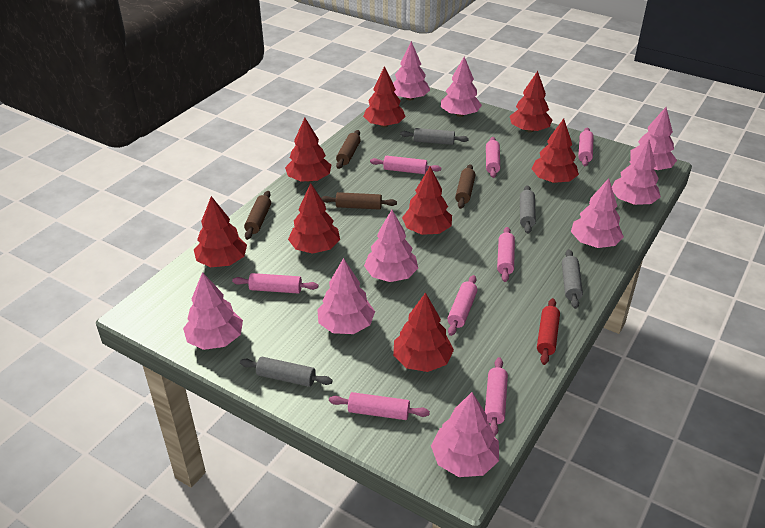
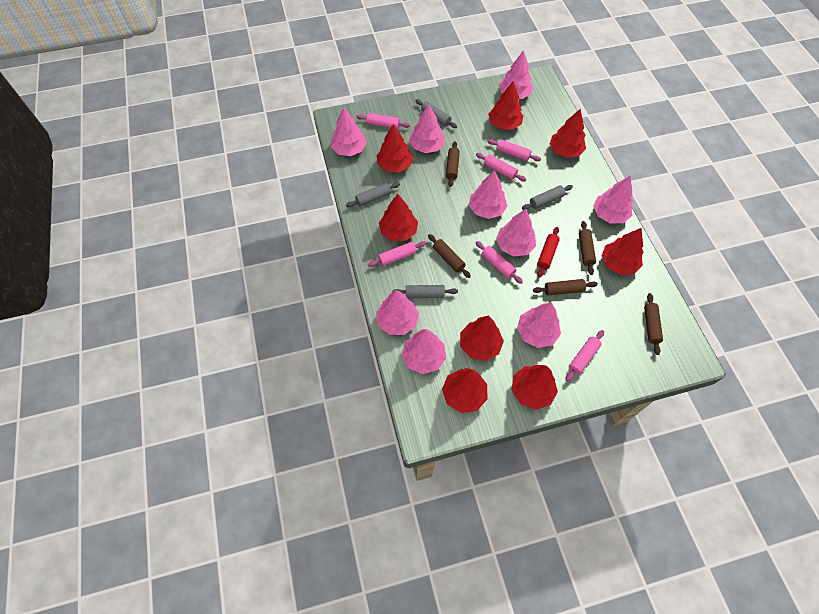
brown rolling pin: [244,191,271,240] [321,192,397,210] [336,130,361,169] [455,164,475,209] = 4 -> [428,234,471,278] [446,141,460,187] [533,279,598,296] [579,221,596,275] [644,293,663,355] = 5
pink rolling pin: [232,273,318,294] [329,392,430,420] [370,156,441,174] [447,275,478,336] [485,357,508,436] [486,137,500,178] [497,227,515,282] [578,128,594,166] = 8 -> [356,113,410,129] [368,241,426,267] [476,153,526,181] [476,241,523,284] [487,139,541,161] [565,330,604,382] = 6

